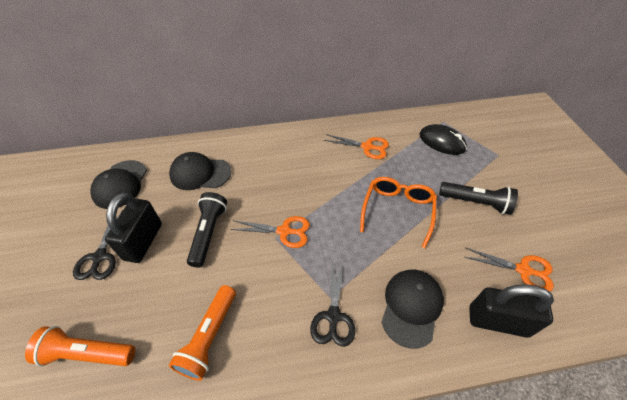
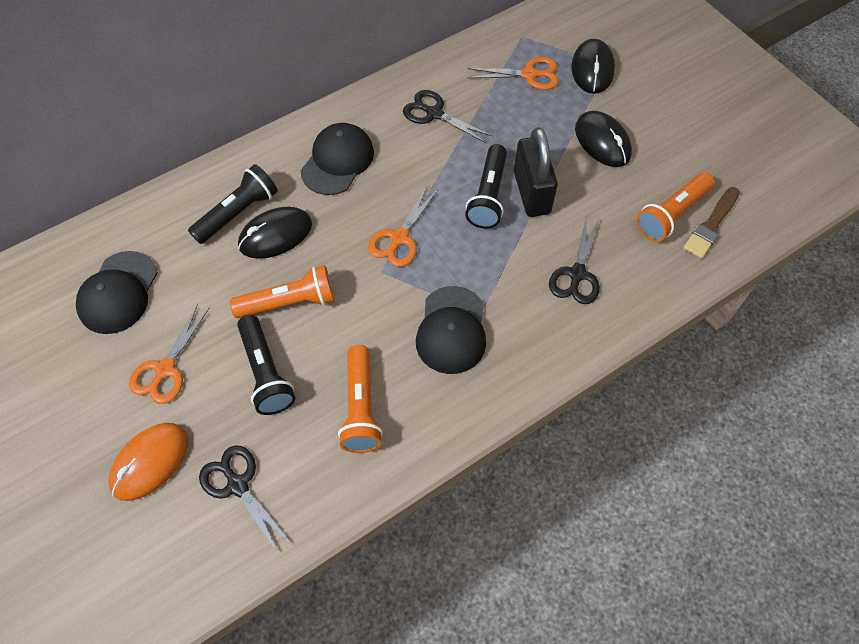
black flashlight: [187,192,227,267] [439,182,518,215] = 2 -> [188,164,278,244] [237,315,295,415] [465,144,507,229] = 3
black mouse: [419,124,467,155] = 1 -> [238,207,312,259] [571,39,615,94] [575,111,632,167] = 3
black padlock: [105,193,162,263] [469,284,554,337] = 2 -> [514,127,558,217] = 1
black scissors: [73,210,123,280] [310,260,355,347] = 2 -> [199,445,291,555] [403,90,492,144] [549,216,600,304] = 3
brown brush: none = 0 -> [683,187,740,259] = 1
orange flashlight: [25,326,135,367] [169,285,236,381] = 2 -> [230,265,335,318] [338,345,383,453] [636,172,714,242] = 3
orange glasses: [360,177,437,248] = 1 -> none = 0
orange mouse: none = 0 -> [108,423,188,501] = 1

